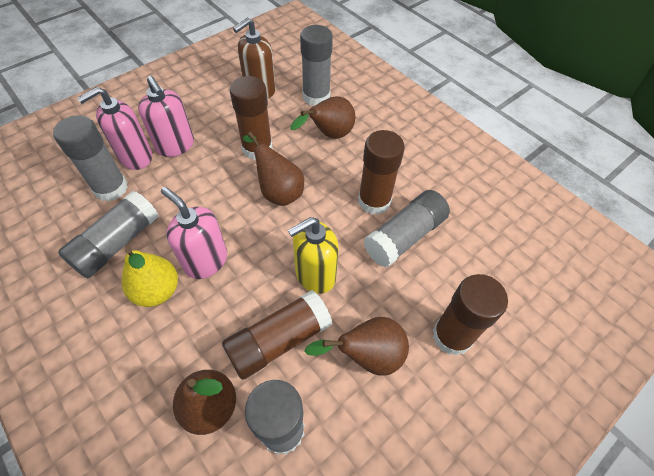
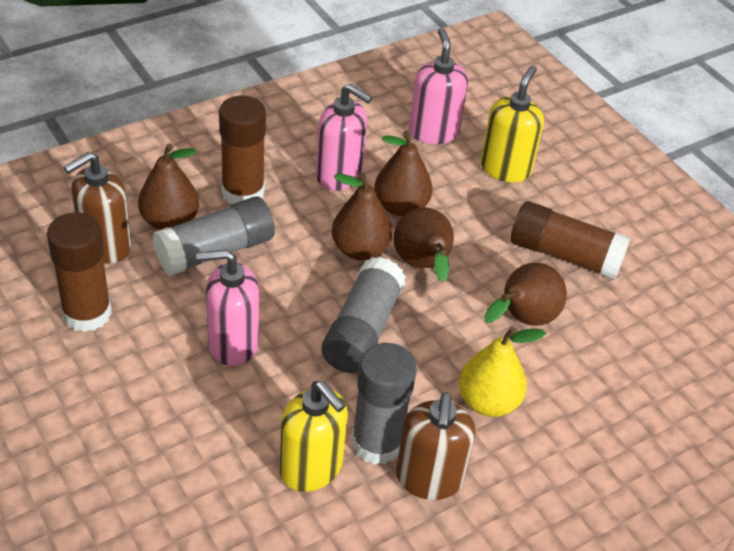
brown glue stick: [222,290,332,380] [229,76,272,160] [358,130,405,215] [433,274,508,356] = 4 -> [47,212,112,332] [219,96,266,204] [511,201,631,280] = 3
brown pear: [173,370,236,435] [243,132,304,206] [290,96,355,139] [304,317,409,376] = 4 -> [138,143,199,230] [332,172,392,260] [374,131,432,217] [394,207,454,282] [484,263,567,326] = 5
brown soap dispenser: [233,18,276,98] = 1 -> [64,152,132,264] [396,392,475,500] = 2
grey glue stick: [53,115,128,201] [58,191,159,278] [245,380,305,455] [300,25,333,106] [364,190,450,268] = 5 -> [153,196,275,276] [321,257,406,373] [352,343,417,465] = 3
yellow soap dispenser: [288,217,339,294] = 1 -> [280,381,348,492] [481,66,544,182] = 2

